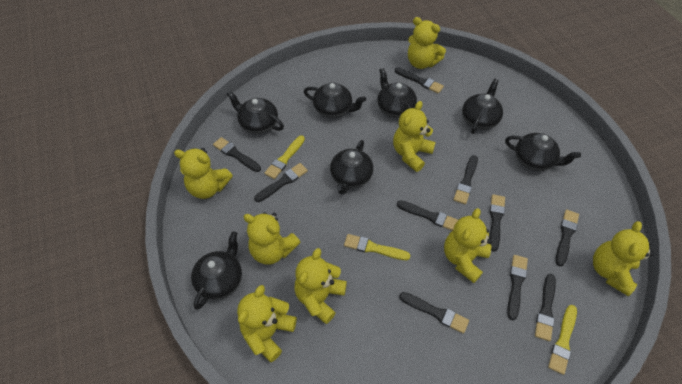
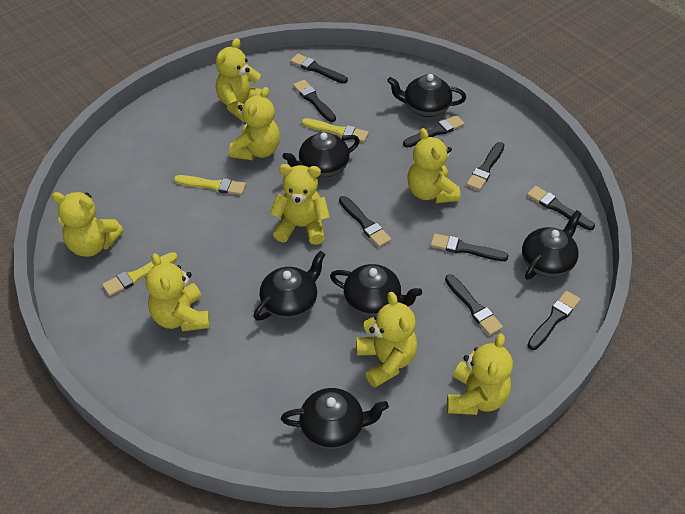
black brush: [213,137,261,172] [254,163,308,202] [395,67,444,94] [397,200,458,231] [399,292,469,334] [453,155,478,204] [489,194,505,252] [507,255,528,320] [535,274,556,341] [555,209,579,267] = 10 -> [290,54,348,84] [293,80,336,122] [339,196,391,247] [403,115,465,148] [431,233,509,261] [445,274,503,335] [466,142,504,191] [527,186,595,230] [527,291,581,350] = 9
black teapot: [191,231,242,310] [227,91,284,134] [304,83,366,118] [330,140,373,194] [377,68,417,118] [462,79,503,134] [505,133,581,171] = 7 -> [254,251,326,321] [281,388,389,450] [282,132,360,177] [330,264,422,317] [387,74,466,117] [522,210,582,279] = 6

